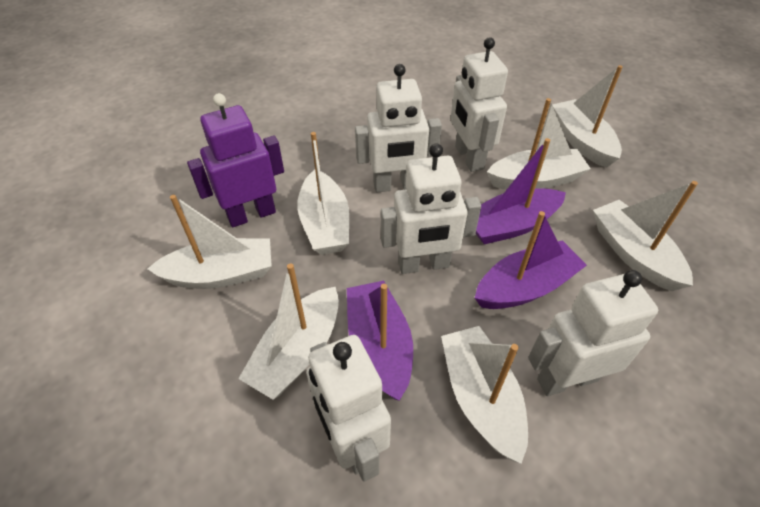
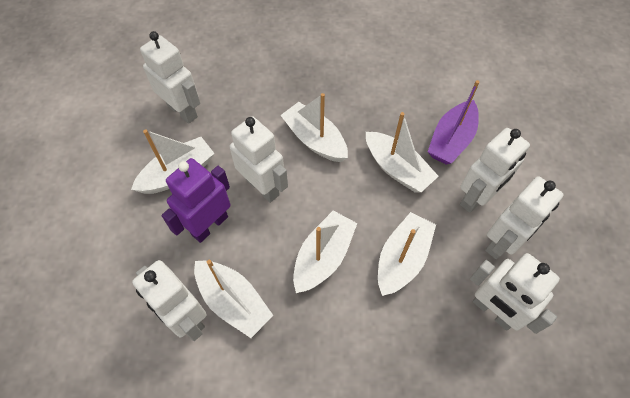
purple boat: [347,281,413,401] [475,211,587,309] [476,138,566,244] = 3 -> [428,80,479,164] = 1
white boat: [147,195,272,289] [238,263,339,400] [297,132,349,255] [441,326,528,464] [487,98,591,190] [552,65,623,168] [593,181,698,291] = 7 -> [131,129,215,194] [194,260,273,338] [280,93,348,162] [293,211,357,293] [366,112,439,193] [378,212,436,296] = 6
white robot: [307,335,391,481] [355,64,442,192] [381,143,481,274] [450,37,508,172] [528,270,658,396] = 5 -> [132,260,207,341] [140,31,200,124] [229,116,288,203] [460,128,530,213] [470,253,560,334] [485,176,564,259] = 6

